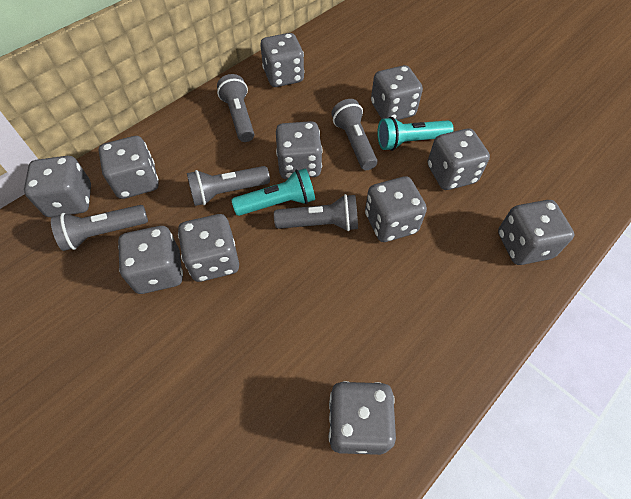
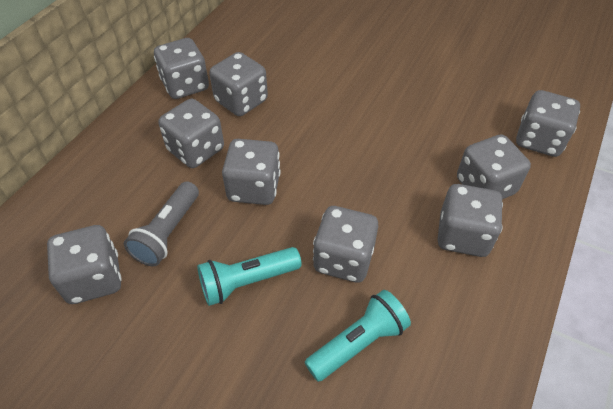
grey dice: [24,156,91,217] [98,136,159,199] [118,226,183,294] [178,214,239,282] [260,33,304,87] [276,121,322,179] [329,381,396,455] [365,176,427,242] [371,65,423,120] [428,128,490,190] [498,200,574,265] = 11 -> [47,225,122,304] [154,38,209,99] [159,99,224,168] [209,52,268,116] [222,139,281,205] [313,206,378,282] [438,184,503,257] [457,134,531,199] [516,90,580,157] = 9
grey flashlight: [51,205,148,251] [187,166,270,206] [217,74,254,142] [274,194,358,231] [331,99,377,170] = 5 -> [124,181,199,266] = 1

